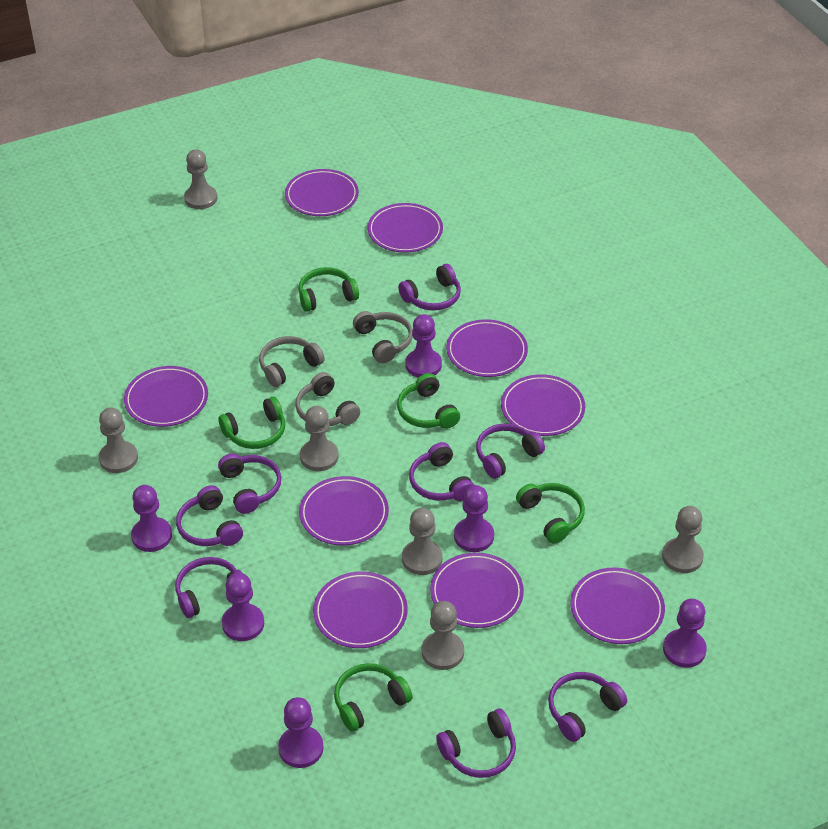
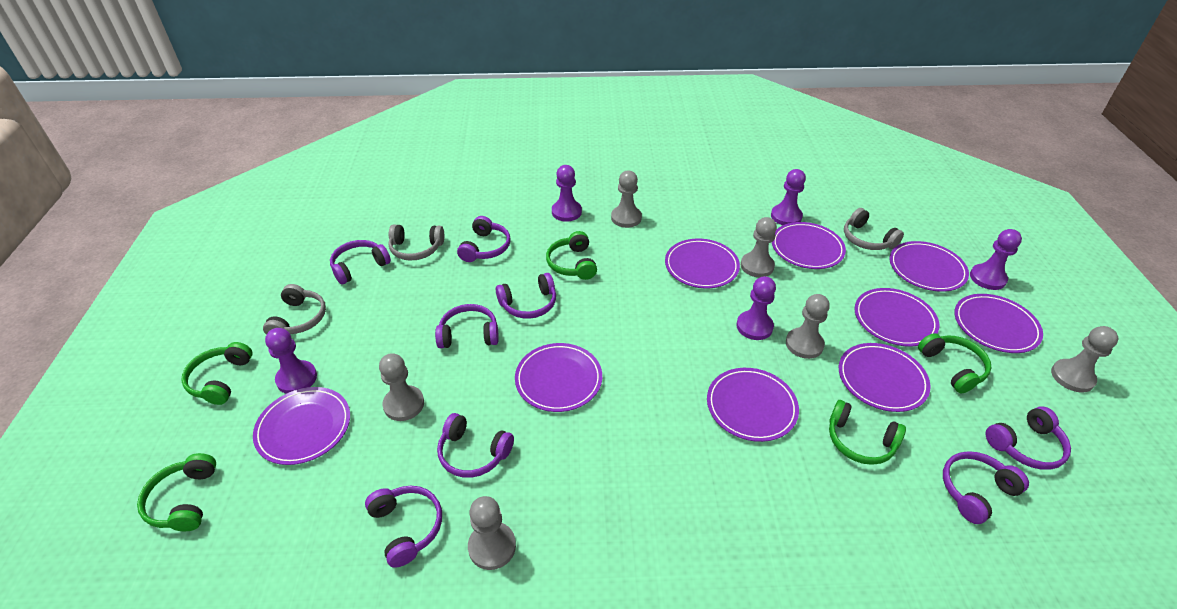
purple pawn: [131,485,172,552] [222,573,264,641] [278,697,323,768] [405,314,442,378] [454,485,494,552] [663,599,707,668] = 6 -> [265,328,317,394] [552,165,582,222] [737,276,776,340] [771,169,806,225] [970,229,1022,290] = 5

